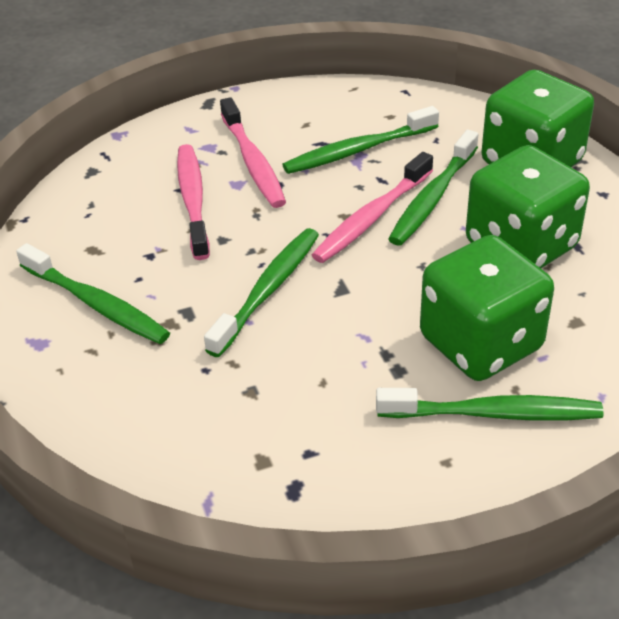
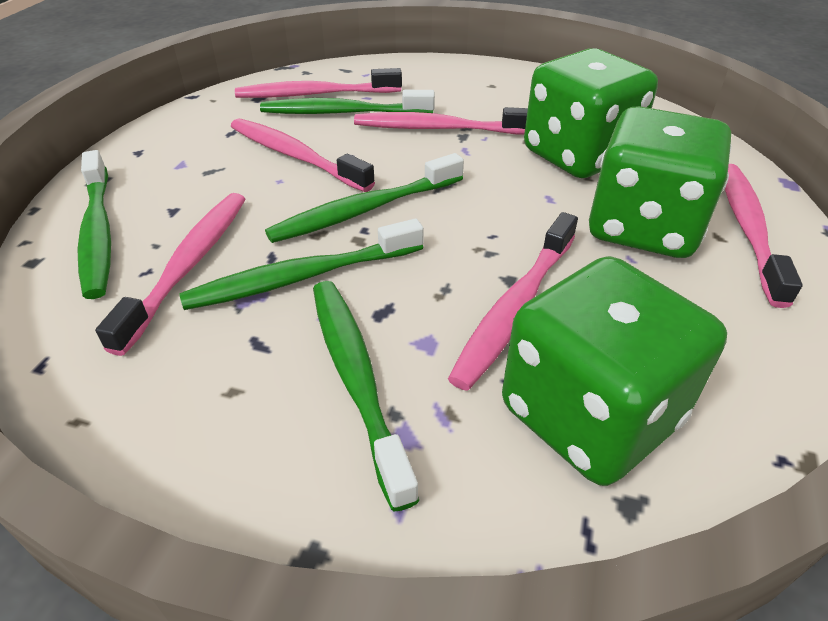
pink toothbrush: [177,144,210,260] [220,97,286,208] [312,152,433,263] = 3 -> [95,193,245,356] [231,119,375,192] [235,68,402,98] [354,107,528,135] [448,212,578,391] [725,164,803,308] = 6

